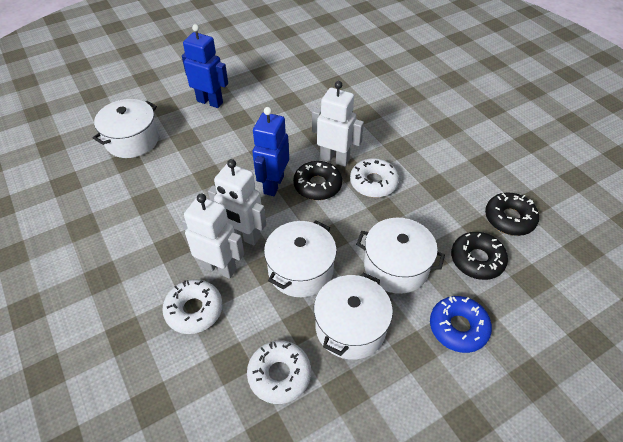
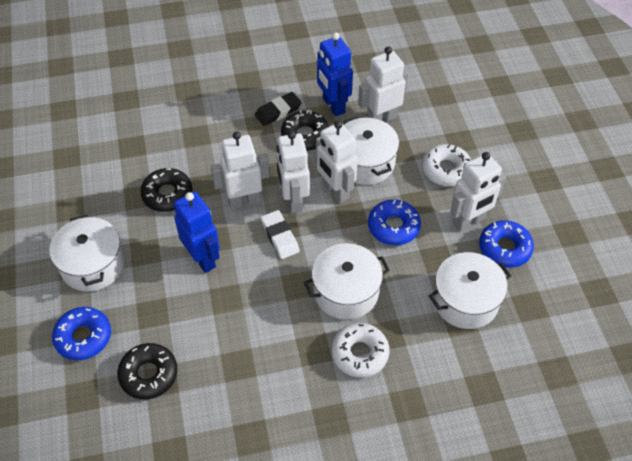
black eraser: none = 0 -> [255,92,302,126] = 1
blue donut: [430,296,492,353] = 1 -> [52,307,111,360] [368,199,421,245] [479,220,534,268] = 3
white donut: [162,279,223,334] [247,341,311,404] [350,158,399,198] = 3 -> [331,323,389,378] [422,144,471,186] = 2
white eraser: none = 0 -> [261,210,300,259] = 1
white robot: [182,194,244,279] [208,159,266,245] [312,81,364,167] = 3 -> [211,132,270,209] [276,131,310,214] [316,121,358,203] [358,47,409,122] [450,152,506,231] = 5

